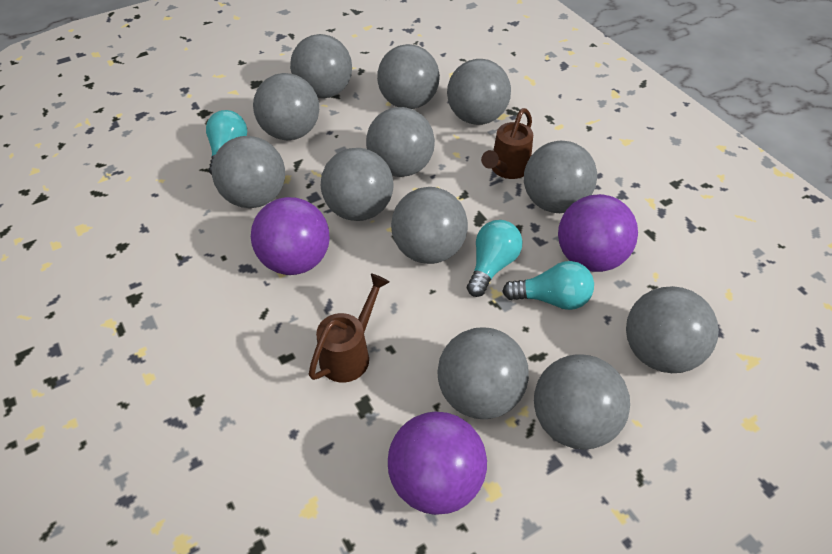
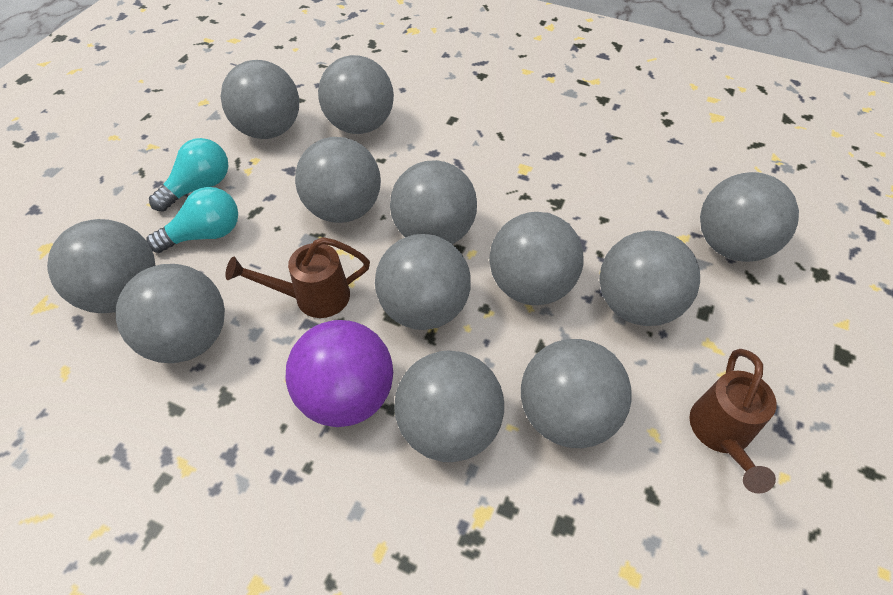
purple ball: [251,197,330,275] [388,411,487,515] [558,194,638,272] = 3 -> [285,320,393,427] = 1
turquoise light bulb: [206,110,247,175] [467,220,523,297] [502,261,594,310] = 3 -> [146,187,238,253] [149,138,229,212] = 2

